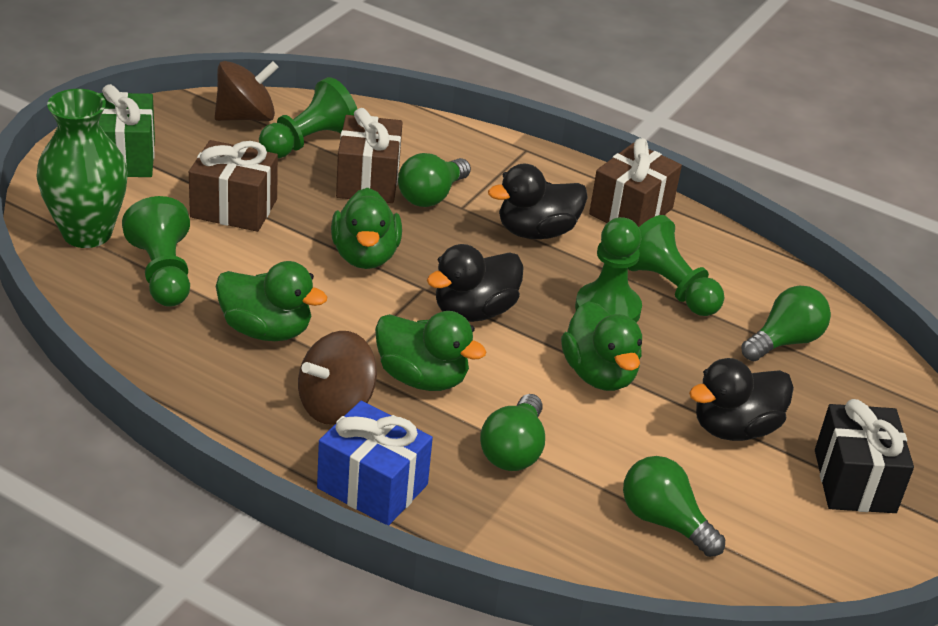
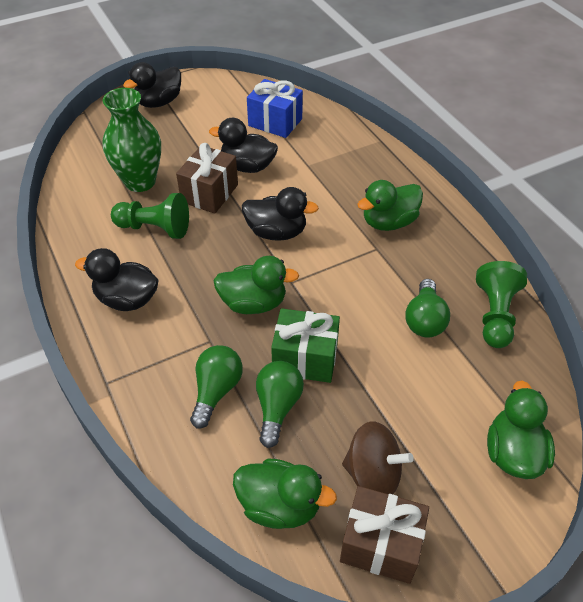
black duck: [427,244,524,322] [488,164,588,239] [689,358,794,441] = 3 -> [75,248,159,311] [123,62,181,108] [209,118,278,173] [242,187,319,241] = 4
black gift: [815,399,914,513] = 1 -> none = 0
brown gift: [189,140,278,232] [336,108,403,203] [589,138,682,227] = 3 -> [176,143,238,214] [340,486,429,584] = 2
brown spinning top: [215,61,279,121] [298,331,377,425] = 2 -> [342,421,414,494] = 1
green light bulb: [398,153,471,207] [480,394,545,471] [623,456,725,557] [741,286,831,361] = 4 -> [190,345,243,428] [256,361,304,448] [405,279,450,338] = 3
green pawn: [122,196,190,307] [259,77,357,158] [575,217,642,323] [628,215,724,316] = 4 -> [111,193,189,239] [476,261,527,348] = 2

